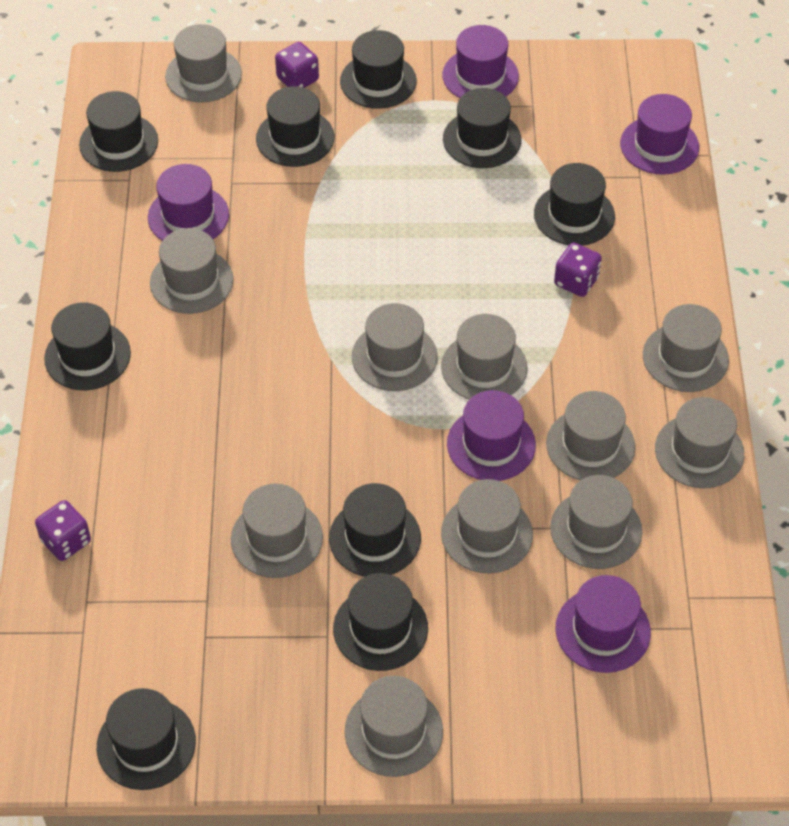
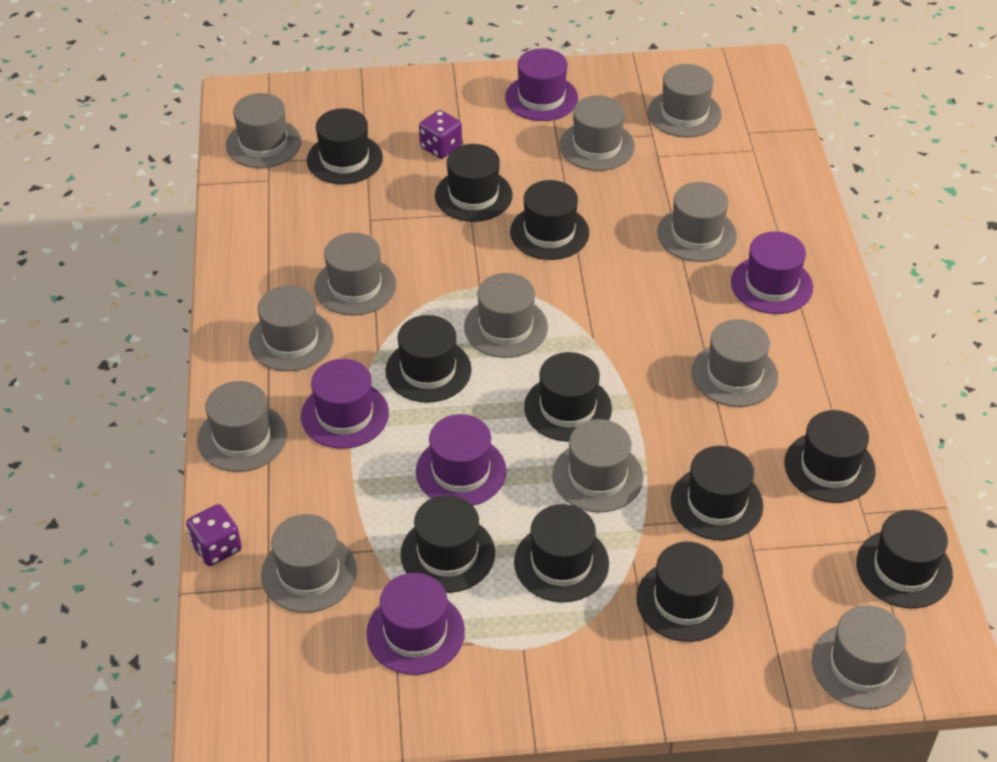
black hat: [44,302,131,390] [79,91,158,172] [97,688,196,790] [256,86,334,167] [329,483,421,577] [333,573,428,671] [340,30,417,109] [443,88,521,168] [534,163,615,246] = 9 -> [307,108,383,184] [385,315,472,403] [400,495,495,593] [435,144,513,222] [510,180,589,260] [514,504,609,602] [524,352,612,442] [636,542,734,642] [671,446,763,540] [784,410,876,503] [856,510,953,608] = 11
grey hat: [150,228,233,314] [165,24,242,102] [231,484,323,578] [345,676,443,777] [352,303,438,391] [441,314,528,400] [441,479,533,573] [546,391,635,480] [550,475,642,569] [643,304,729,392] [655,397,744,488] = 11 -> [197,381,287,472] [226,93,301,168] [249,286,334,371] [261,514,357,613] [314,233,396,315] [464,273,548,358] [552,419,643,512] [560,95,635,171] [648,64,722,137] [657,182,737,262] [692,319,778,407] [812,605,913,709] = 12
purple dice: [35,500,91,561] [275,42,319,88] [554,243,602,297] = 3 -> [186,504,242,566] [419,110,462,159] = 2

